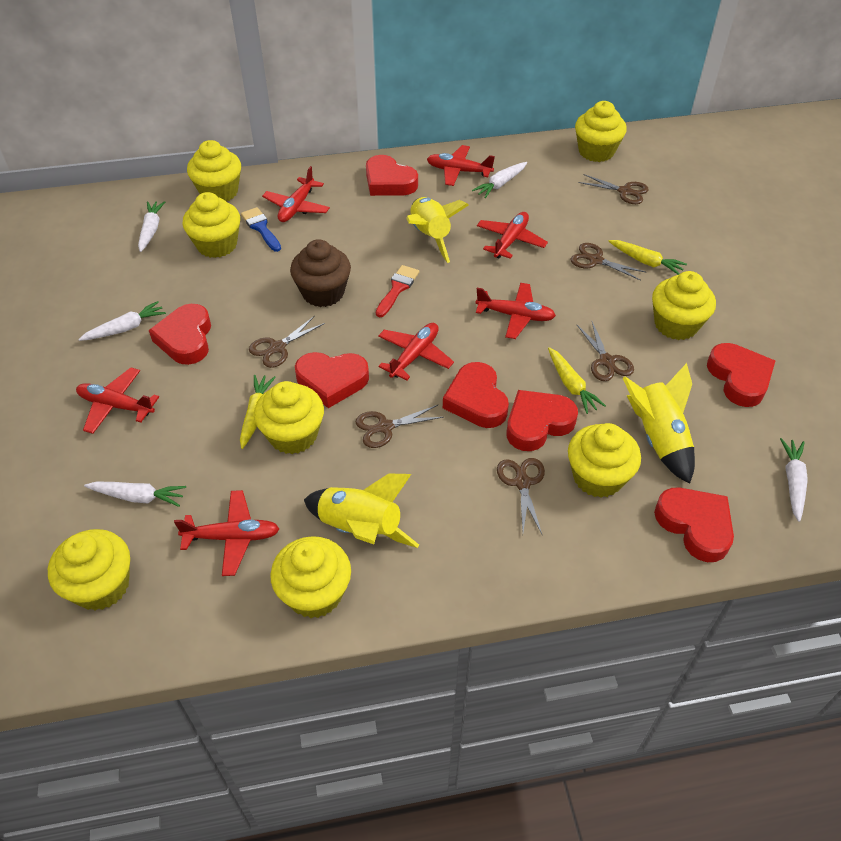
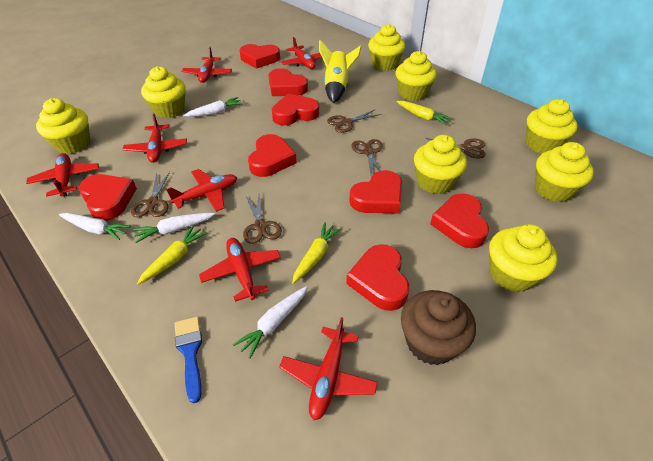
brown scissors: [249,316,325,368] [355,405,444,448] [497,458,545,534] [571,243,645,281] [577,322,634,381] [579,174,649,204] = 6 -> [131,172,170,217] [243,195,282,244] [327,109,382,133] [351,139,383,176] [426,138,486,158] = 5
red brush: [376,265,419,317] = 1 -> none = 0
red heart: [149,304,211,365] [295,352,369,408] [366,155,418,196] [443,362,509,428] [507,390,578,451] [654,488,734,562] [707,343,775,407] = 7 -> [79,174,137,221] [240,44,280,68] [248,134,297,177] [269,68,308,96] [272,94,319,125] [346,244,409,311] [349,170,402,214] [430,193,489,248] = 8
white carrot: [78,301,166,341] [84,482,186,507] [138,201,165,252] [472,162,527,198] [780,438,808,522] = 5 -> [59,213,131,240] [133,213,215,243] [183,97,243,117] [233,286,308,359] = 4
yellow rocket: [304,473,419,548] [406,197,468,263] [623,363,695,484] = 3 -> [319,40,362,103] = 1

